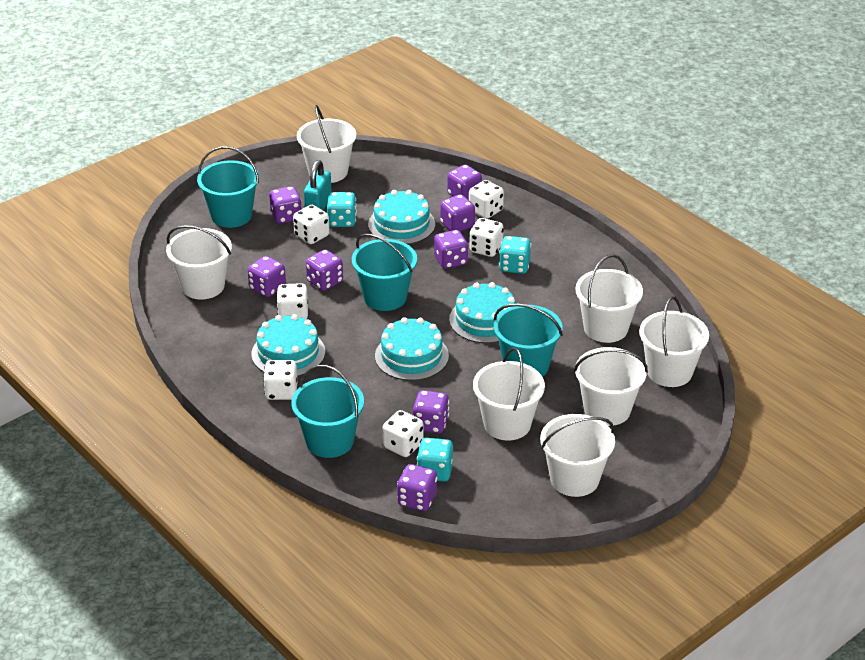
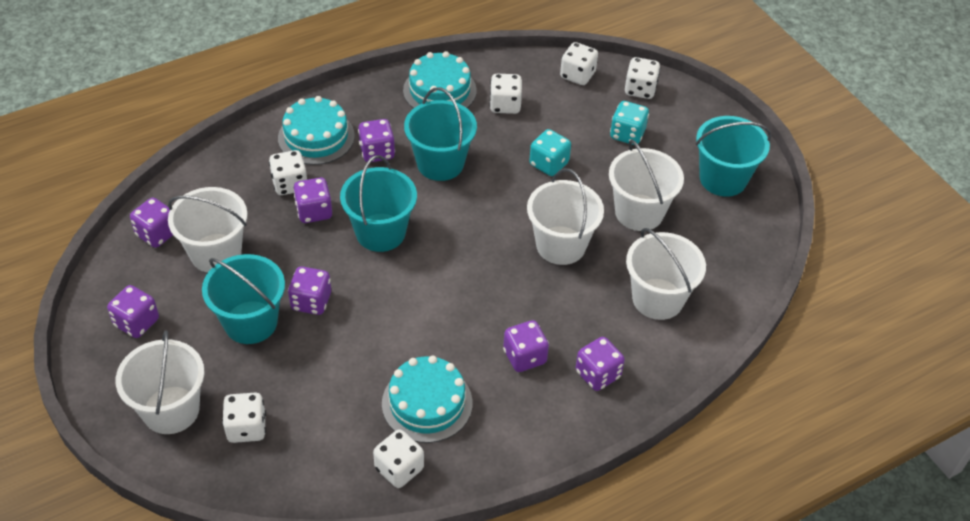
purple dice: [248,256,286,297] [269,186,302,224] [306,249,343,291] [397,464,437,511] [413,390,449,433] [434,230,468,269] [440,194,475,232] [447,165,482,200] = 8 -> [107,285,159,338] [130,198,173,248] [288,266,331,315] [293,178,332,223] [358,119,395,162] [503,320,549,372] [576,337,625,391] = 7
turquoise cake: [251,314,325,376] [368,190,435,244] [375,317,449,381] [449,282,516,343] = 4 -> [278,96,355,165] [382,355,473,443] [403,51,477,109] = 3
turquoise dice: [327,192,357,227] [417,438,453,482] [499,236,531,274] = 3 -> [529,129,571,176] [610,101,649,145] = 2
turquoise padlock: [304,160,332,210] = 1 -> none = 0
white bucket: [166,225,232,299] [297,105,356,183] [473,348,545,440] [540,414,615,497] [574,347,648,426] [575,254,643,343] [639,297,709,387] = 7 -> [116,331,205,434] [168,187,248,273] [527,168,604,265] [609,139,684,231] [626,228,706,320] = 5

